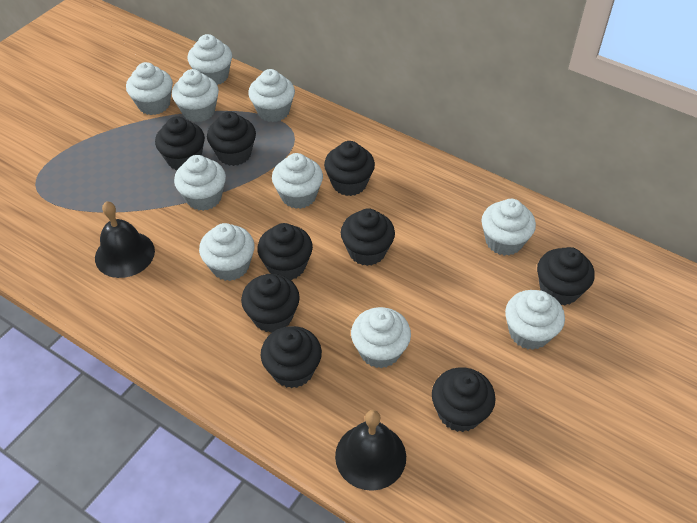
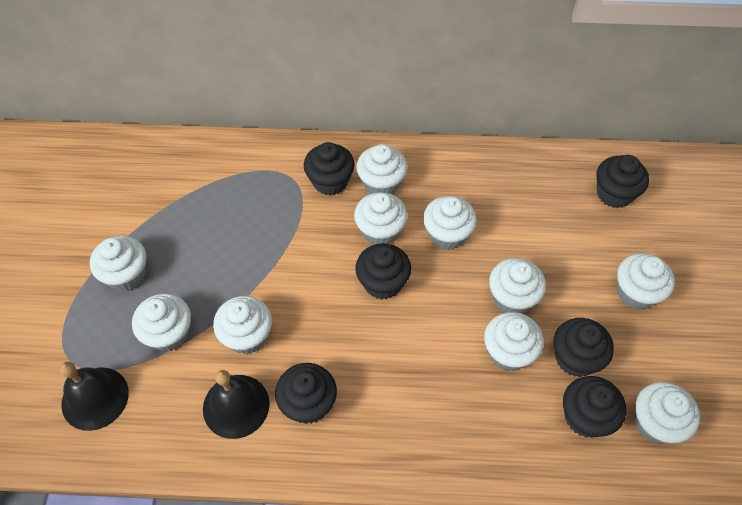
black cupcake: [155,116,205,170] [207,111,256,166] [241,274,300,333] [257,223,313,280] [261,326,322,388] [324,141,375,196] [341,208,395,266] [432,367,496,432] [537,247,595,305] = 9 -> [275,363,337,424] [304,142,355,195] [355,243,411,300] [554,318,614,377] [563,376,626,438] [596,155,649,208] = 6

